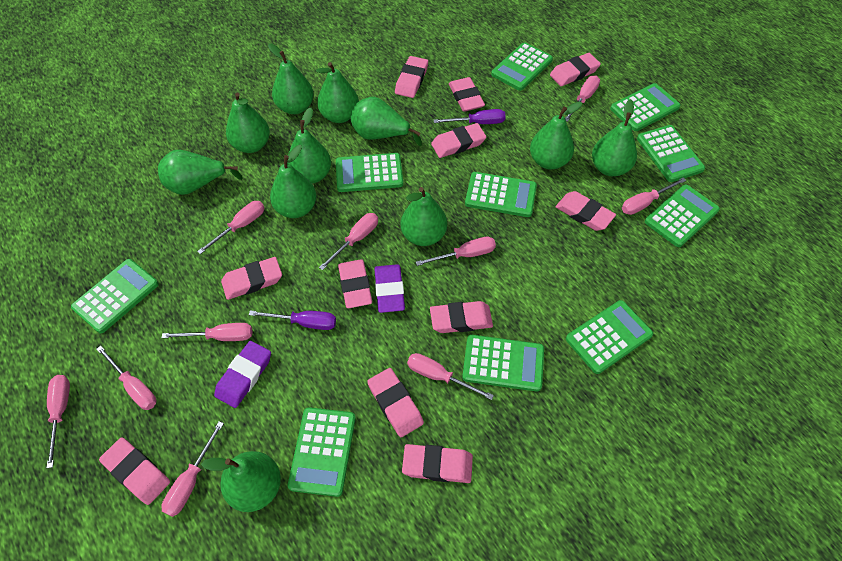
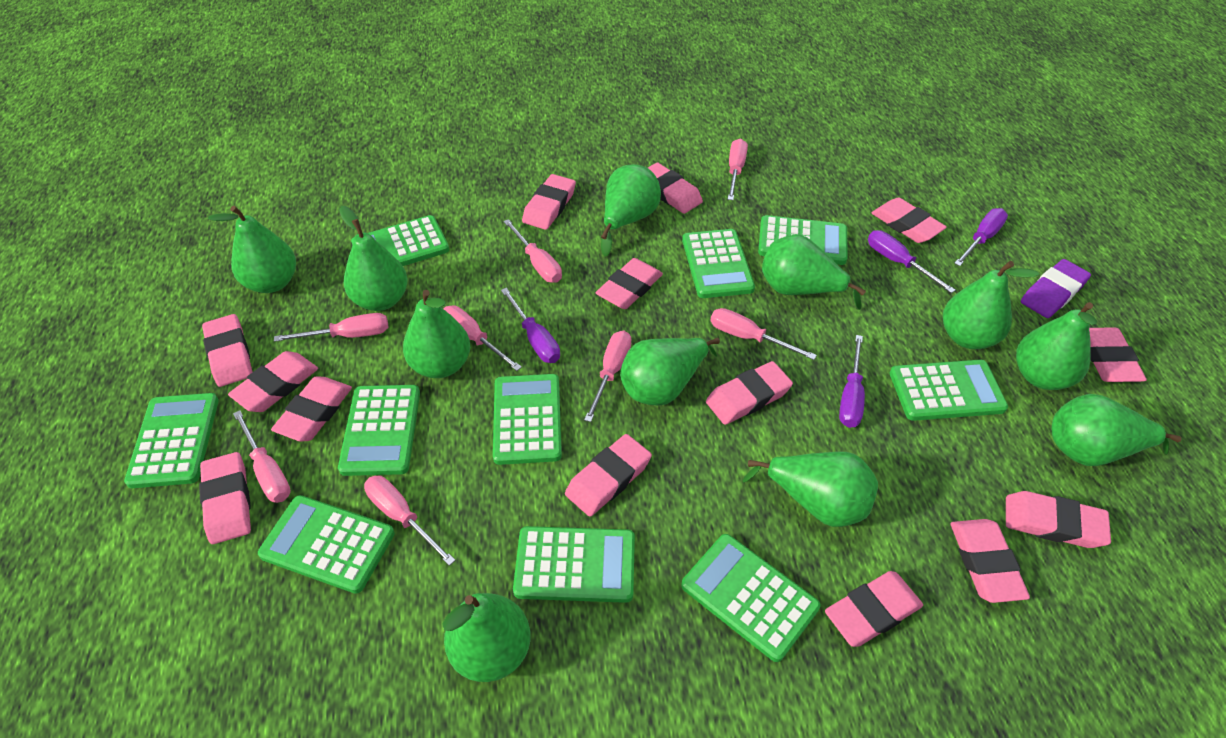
pink eraser: [99,438,170,505] [221,257,282,300] [338,259,372,308] [367,368,424,437] [395,56,428,98] [402,444,473,483] [430,301,493,333] [431,123,486,158] [449,77,485,112] [550,53,601,86] [556,191,616,231] = 11 -> [199,452,251,544] [202,314,252,387] [228,351,318,412] [271,376,352,442] [522,174,576,230] [565,434,652,517] [596,258,663,309] [648,162,703,214] [706,361,793,425] [825,571,923,647] [872,198,947,243] [950,519,1030,603] [1006,491,1111,548] [1089,327,1147,382] = 14
pink screwdriver: [47,375,70,468] [96,346,157,410] [161,421,224,517] [162,323,252,341] [197,201,265,254] [319,213,378,270] [407,353,494,400] [416,237,496,266] [565,76,600,122] [622,177,686,215] = 10 -> [233,410,291,503] [274,313,389,342] [364,476,456,566] [444,306,522,371] [503,219,562,283] [584,331,632,422] [710,308,817,360] [728,139,748,200] = 8
purple eraser: [214,341,271,408] [374,264,405,313] = 2 -> [1021,259,1091,318] = 1
purple screwdriver: [249,310,336,330] [433,109,506,124] = 2 -> [501,288,560,363] [839,335,865,428] [868,230,955,293] [954,208,1008,266] = 4

